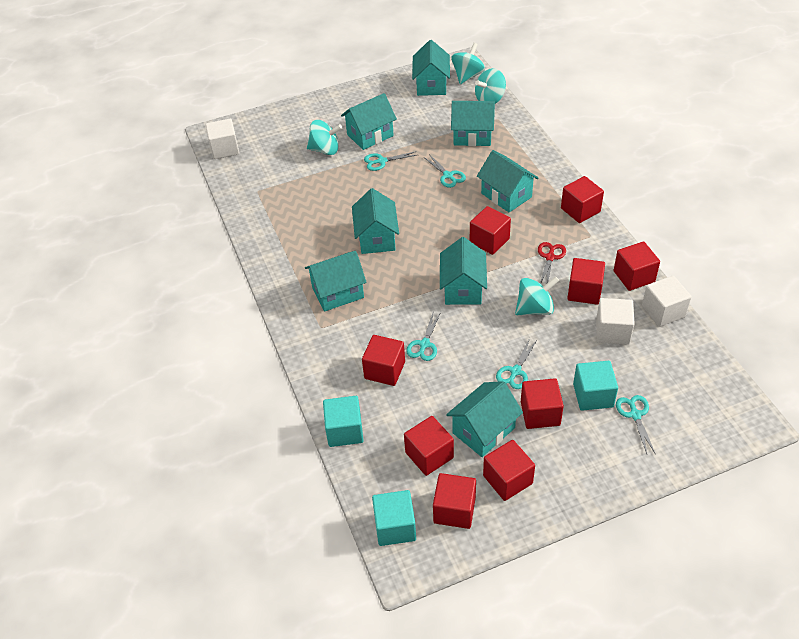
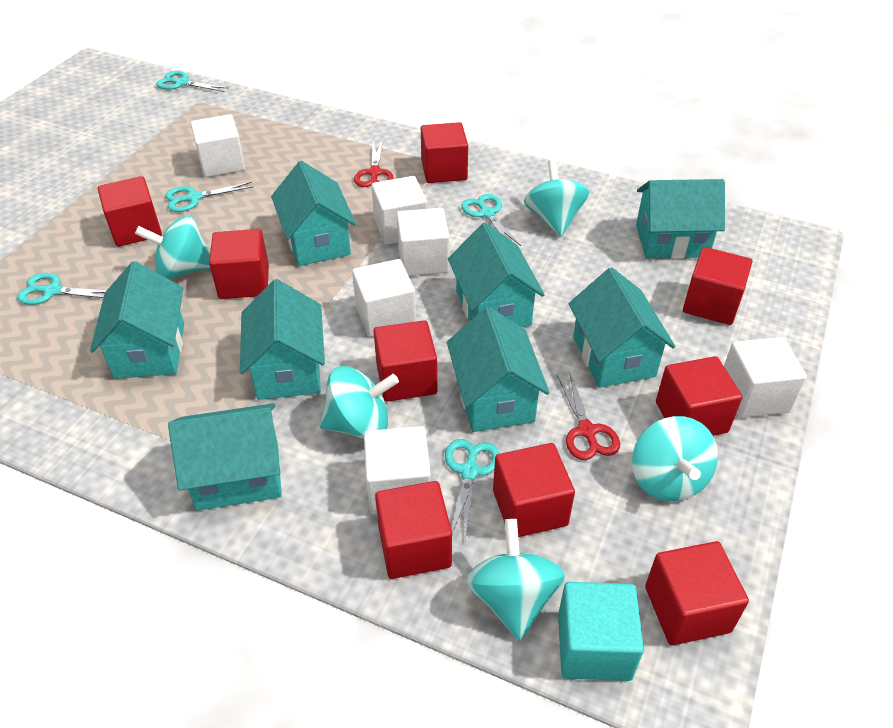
red scissors: [538,242,566,284] = 1 -> [354,140,394,187] [557,372,620,460] = 2
turquoise cube: [323,396,364,447] [372,490,416,546] [573,361,618,411] = 3 -> [558,582,644,681] = 1
turquoise spinning top: [307,120,342,155] [451,43,485,84] [475,68,506,104] [515,276,559,315] = 4 -> [135,216,210,279] [319,366,399,439] [466,519,565,641] [524,159,589,237] [632,416,718,501] = 5
white cube: [205,119,240,159] [596,298,635,345] [642,276,691,327] = 3 -> [191,114,245,177] [352,259,416,337] [364,426,431,515] [372,176,427,245] [397,208,449,276] [724,337,807,418] = 6

